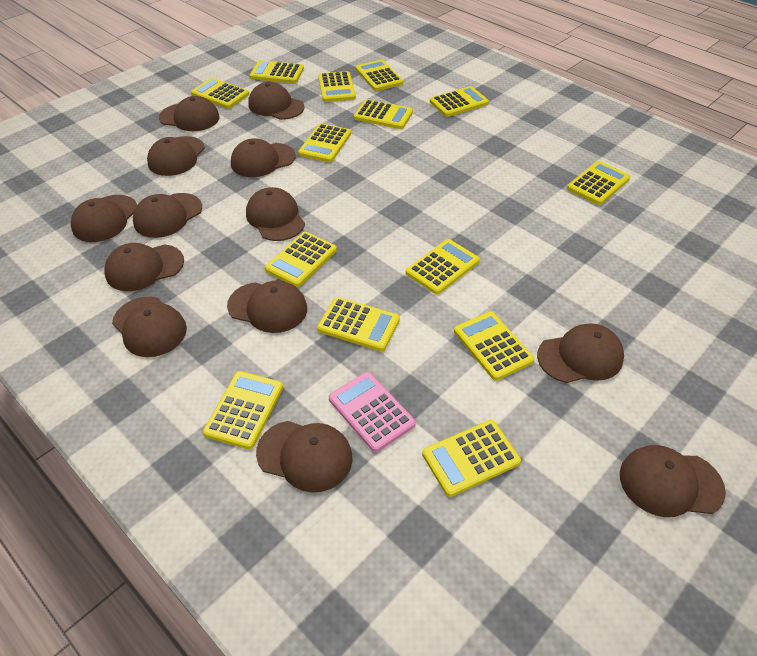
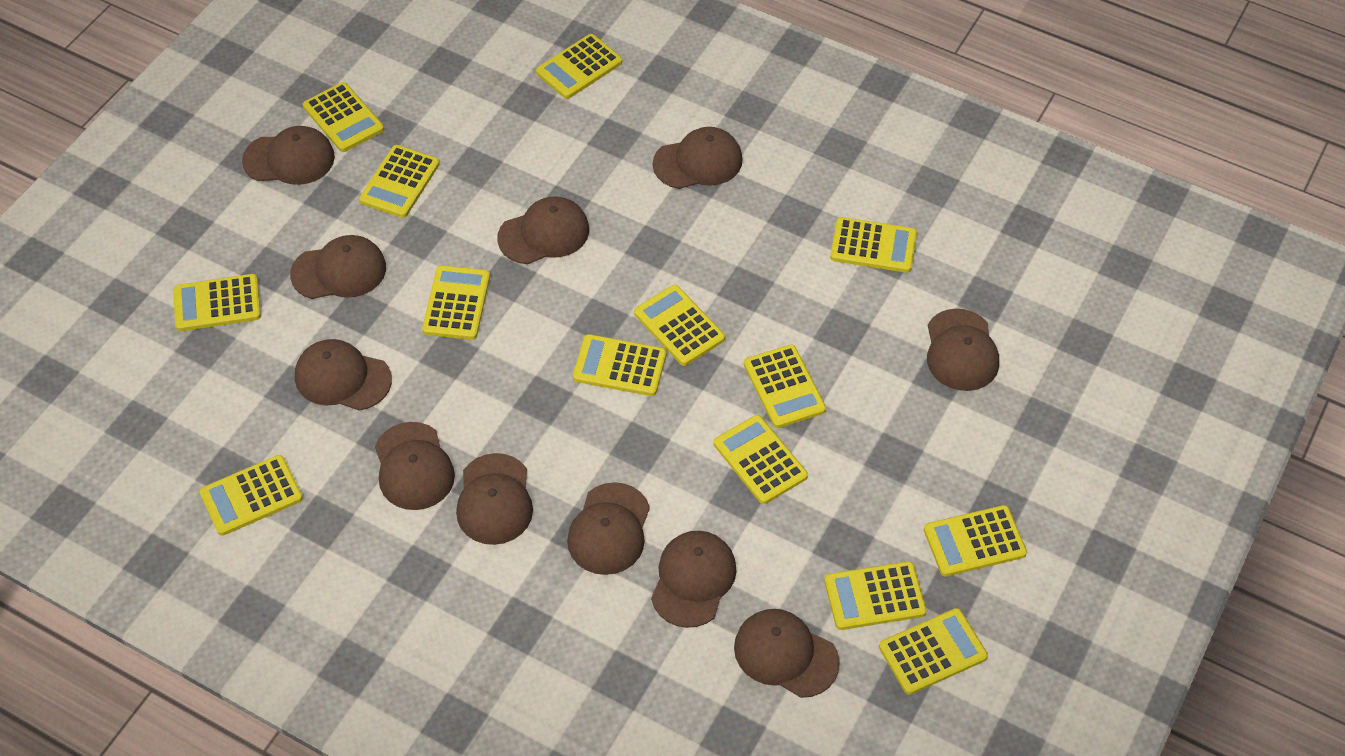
brown cap: [71,195,137,242] [104,243,184,291] [112,297,187,357] [133,193,202,238] [147,136,205,176] [159,96,219,131] [227,281,307,333] [231,138,296,177] [246,187,305,241] [248,82,305,120] [256,421,352,492] [537,323,624,383] [620,445,726,517] = 13 -> [242,126,335,185] [290,235,386,299] [295,339,392,411] [375,422,455,510] [456,453,533,545] [497,196,589,264] [567,482,650,575] [651,531,737,628] [653,127,743,189] [734,609,840,698] [927,309,999,391] = 11
pink calculator: [329,372,416,452] = 1 -> none = 0

